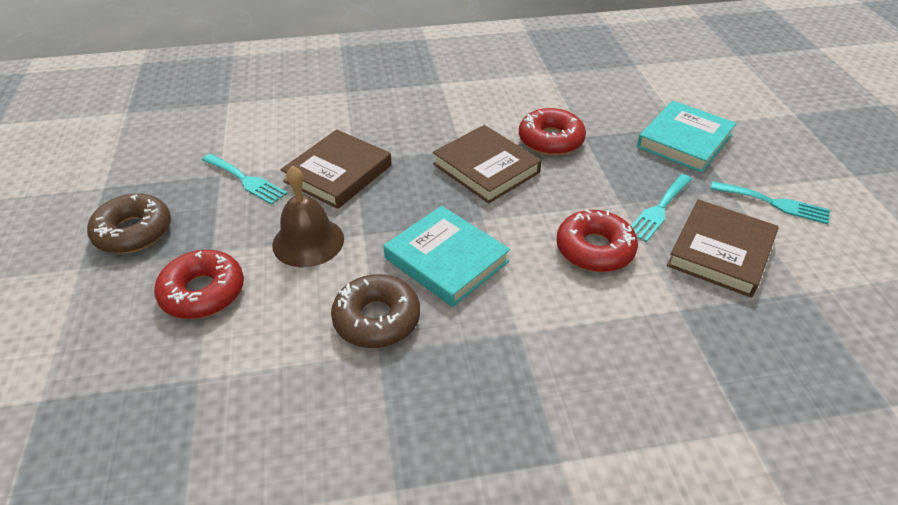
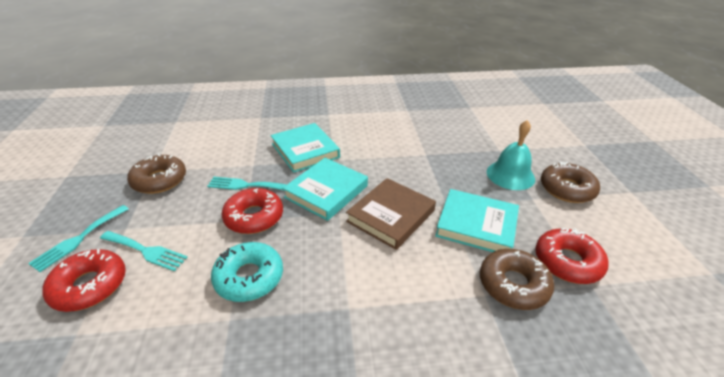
brown bell: [272,166,344,267] = 1 -> none = 0
brown book: [281,129,392,209] [433,125,542,203] [667,199,778,297] = 3 -> [346,178,436,250] = 1
brown donut: [87,194,171,253] [331,274,420,348] = 2 -> [127,154,186,194] [480,249,554,310] [541,162,600,203] = 3
turquoise bell: none = 0 -> [487,120,535,190] = 1
turquoise book: [384,206,510,307] [637,101,737,173] = 2 -> [271,123,340,173] [282,158,368,221] [435,189,519,252] = 3
turquoise donut: none = 0 -> [211,242,283,302] = 1

